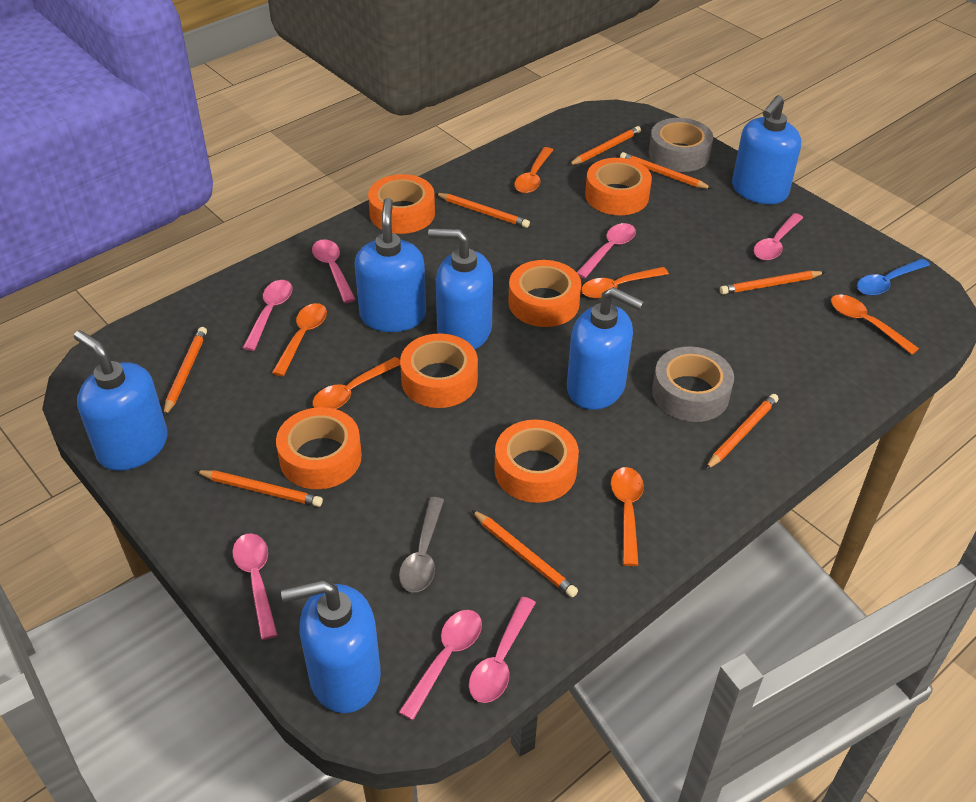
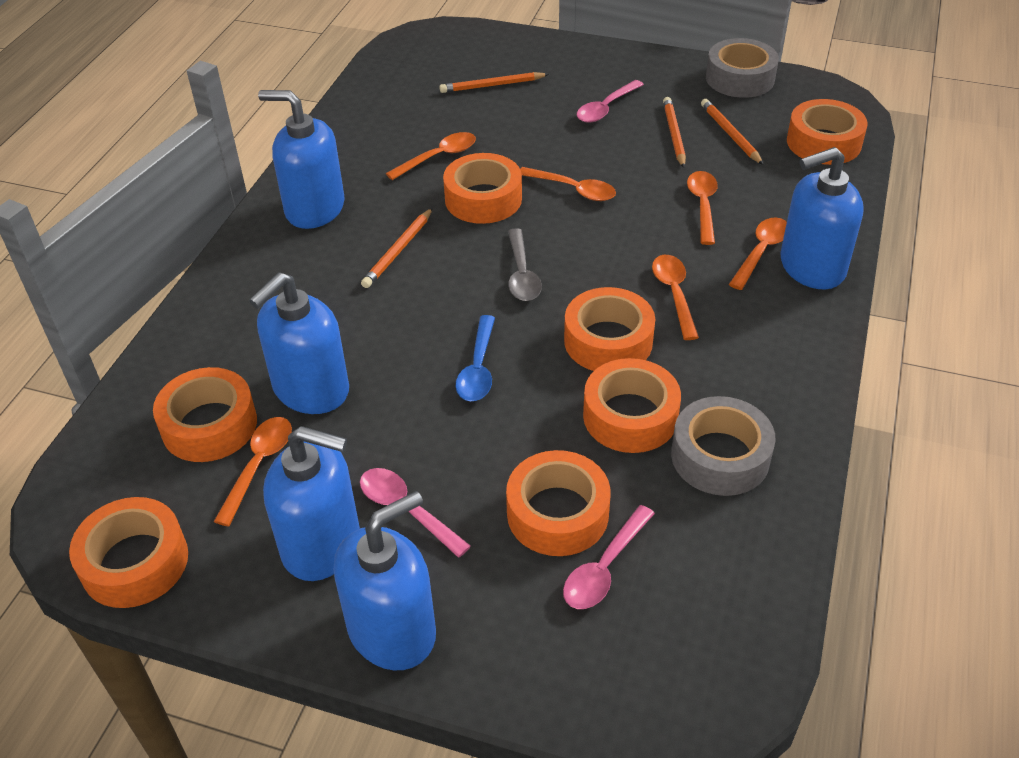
blue soap dispenser: [74,330,168,471] [281,580,381,713] [355,198,426,332] [428,228,493,349] [567,287,644,410] [732,95,801,204] = 6 -> [249,272,349,414] [258,90,345,229] [263,426,360,581] [334,491,436,670] [780,147,864,289] = 5
orange pencil: [164,327,207,416] [196,470,323,507] [435,193,530,228] [472,510,578,597] [569,126,641,165] [620,152,712,189] [705,394,779,470] [720,271,825,294] = 8 -> [361,208,433,288] [439,72,549,93] [663,97,686,168] [701,99,764,165] = 4
orange tape: [276,407,362,489] [368,174,435,234] [400,333,478,408] [495,420,579,503] [508,260,581,327] [585,158,652,215] = 6 -> [69,497,188,608] [153,367,257,462] [443,153,522,224] [506,450,611,556] [564,287,655,371] [583,358,681,453] [787,99,868,165] = 7
pink spoon: [232,533,278,640] [243,280,292,351] [312,239,356,303] [399,610,482,720] [469,597,536,703] [576,223,636,279] [754,213,803,260] = 7 -> [360,468,471,558] [563,505,655,609] [577,80,644,123] = 3

